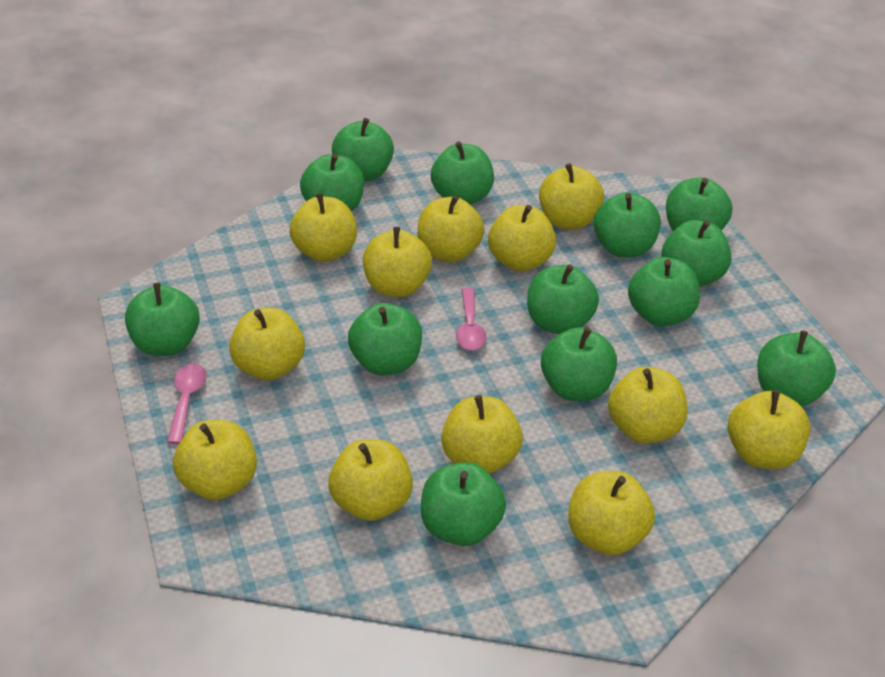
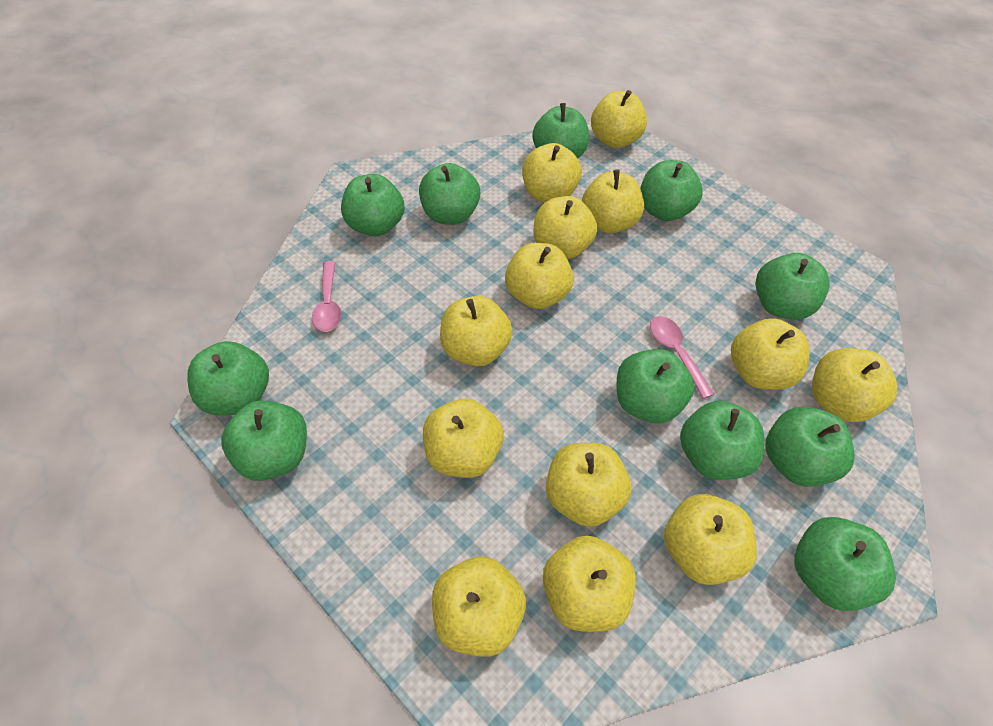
green apple: [125,283,200,356] [300,154,364,212] [332,118,394,182] [348,303,422,376] [421,462,506,546] [431,141,494,204] [527,264,599,334] [541,327,617,401] [594,192,661,258] [628,257,700,326] [661,220,731,287] [666,177,732,231] [757,330,836,407] = 13 -> [187,341,269,415] [221,400,307,481] [341,174,405,236] [419,163,480,225] [532,103,589,159] [617,349,695,423] [640,160,702,221] [680,401,764,480] [755,253,830,319] [765,407,855,487] [794,517,896,611] = 11
yellow apple: [173,420,257,500] [229,308,305,380] [290,193,357,262] [328,439,413,521] [363,227,432,297] [417,195,484,262] [441,395,523,474] [488,205,556,271] [539,163,604,230] [568,471,655,555] [608,367,688,444] [727,390,810,469] = 12 -> [423,399,504,478] [432,556,526,657] [440,296,513,366] [505,243,574,309] [522,143,582,203] [534,196,598,259] [543,535,636,632] [546,443,631,527] [582,169,644,234] [591,90,647,148] [664,494,757,585] [731,318,809,390] [812,348,898,422] = 13

